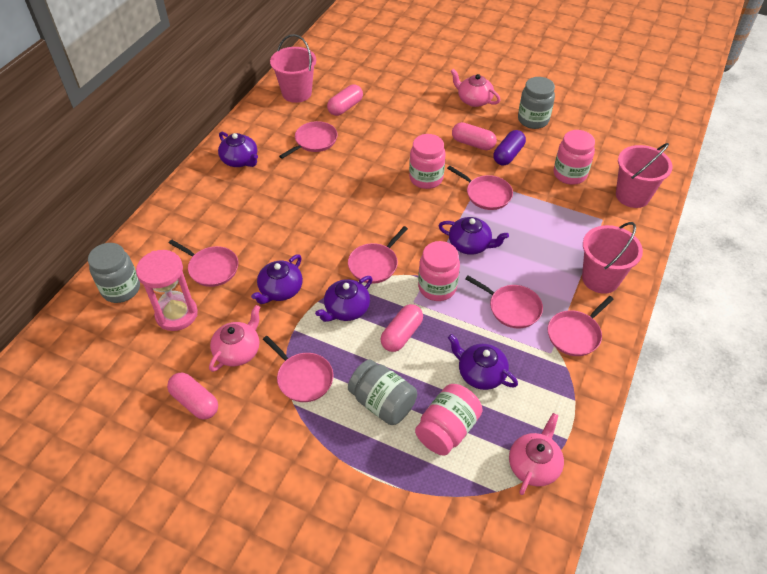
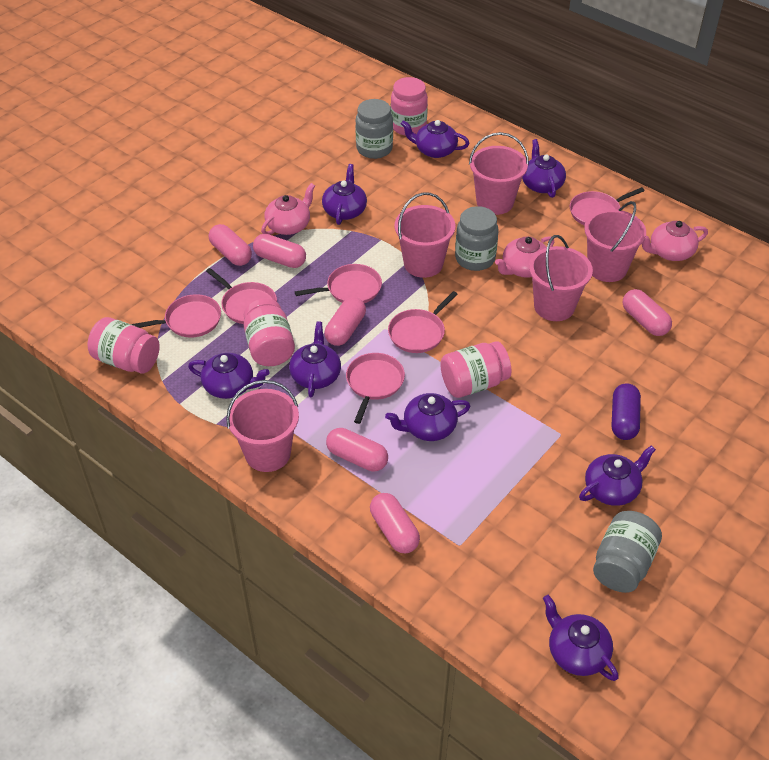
pink bucket: [270,34,316,103] [582,222,643,294] [616,143,673,208] = 3 -> [226,380,299,472] [395,192,455,278] [469,132,529,215] [529,235,593,321] [584,201,646,282] = 5
pink capsule: [167,373,218,420] [327,84,363,116] [381,304,423,352] [452,122,497,150] = 4 -> [209,224,252,266] [253,234,306,268] [325,297,366,346] [326,428,388,472] [370,493,420,553] [623,289,672,336] = 6
pink hourglass: [136,250,198,331] = 1 -> none = 0
pink pan: [169,239,238,287] [263,336,333,402] [279,121,338,159] [348,226,408,284] [447,166,513,210] [465,276,543,328] [547,296,614,356] = 7 -> [131,294,221,338] [206,268,277,324] [295,264,382,303] [346,353,405,424] [388,291,458,353] [570,187,645,226] = 6
purple teapot: [218,132,258,167] [251,254,303,304] [315,276,373,322] [439,217,509,255] [448,334,518,390] = 5 -> [188,353,270,399] [289,321,341,397] [322,164,367,225] [385,393,471,441] [401,120,469,158] [522,139,566,198] [543,595,619,681] [579,445,656,506] = 8

